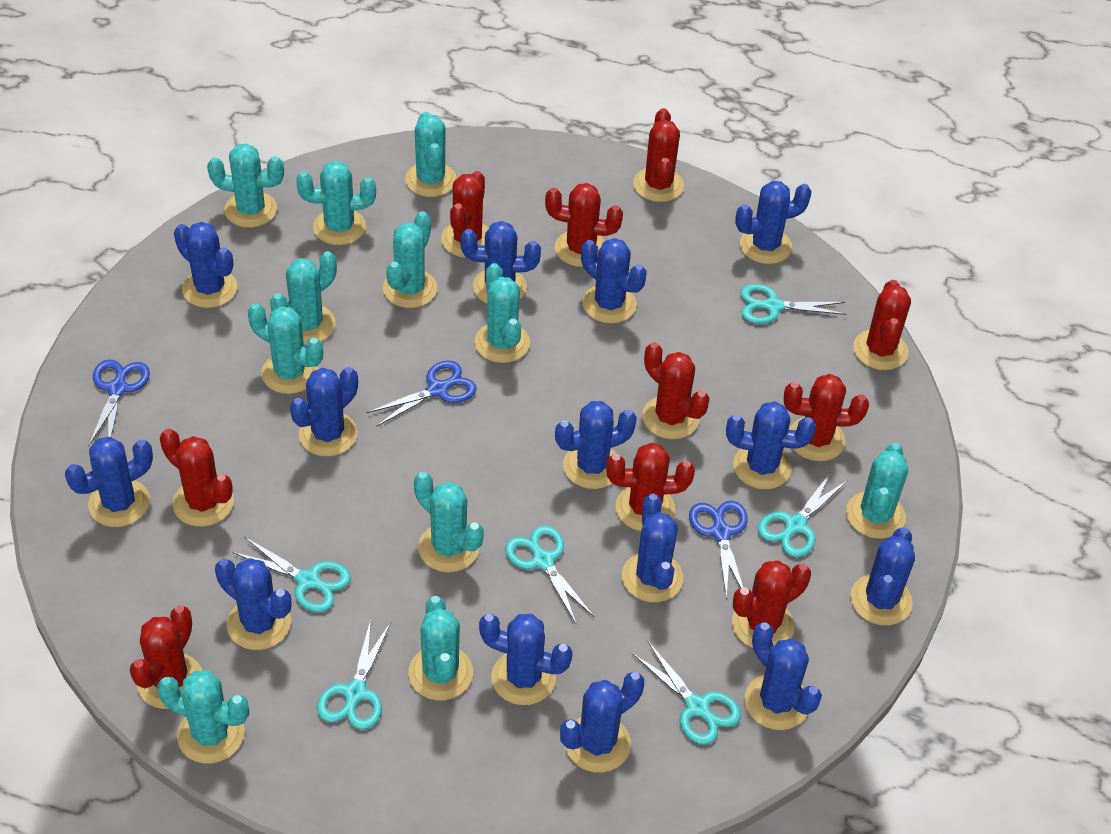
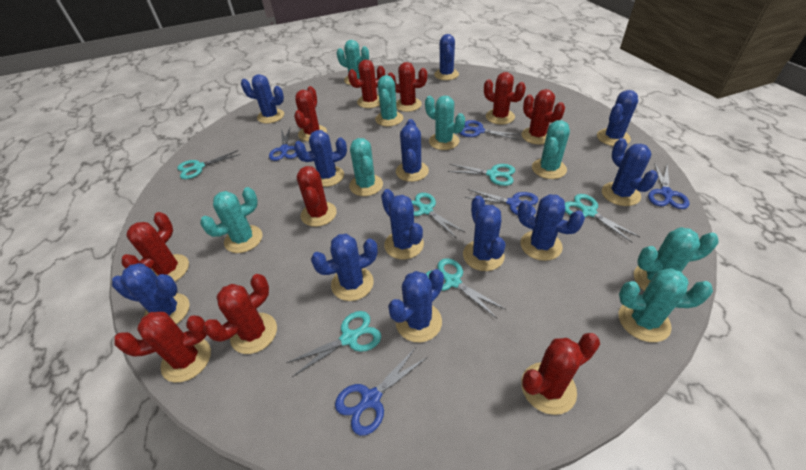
blue cactus: [65,437,153,527] [174,222,237,308] [215,558,291,650] [290,367,358,457] [461,221,541,303] [479,614,573,705] [555,401,637,489] [560,672,644,773] [581,238,647,323] [622,494,683,602] [726,401,816,489] [735,181,812,264] [745,622,822,730] [851,527,915,626] = 14 -> [112,263,190,324] [241,74,284,123] [294,130,347,187] [311,234,378,301] [381,189,424,259] [388,269,444,342] [396,119,429,182] [434,34,459,80] [463,195,505,271] [518,194,585,261] [597,90,638,146] [602,138,658,206] = 12
blue scissors: [89,359,150,445] [367,360,477,426] [689,501,748,600] = 3 -> [269,126,297,161] [335,347,428,436] [460,120,520,140] [465,189,538,216] [648,163,689,209] = 5
turquoise cactus: [157,671,249,763] [207,143,284,228] [248,303,323,394] [270,251,337,345] [296,161,376,245] [383,211,437,308] [405,112,456,197] [408,596,473,700] [414,472,484,572] [474,263,530,363] [846,443,908,539] = 11 -> [200,187,263,253] [337,40,369,85] [349,138,383,196] [375,75,403,126] [425,95,465,150] [532,120,570,179] [619,268,713,342] [634,227,719,291] = 8

